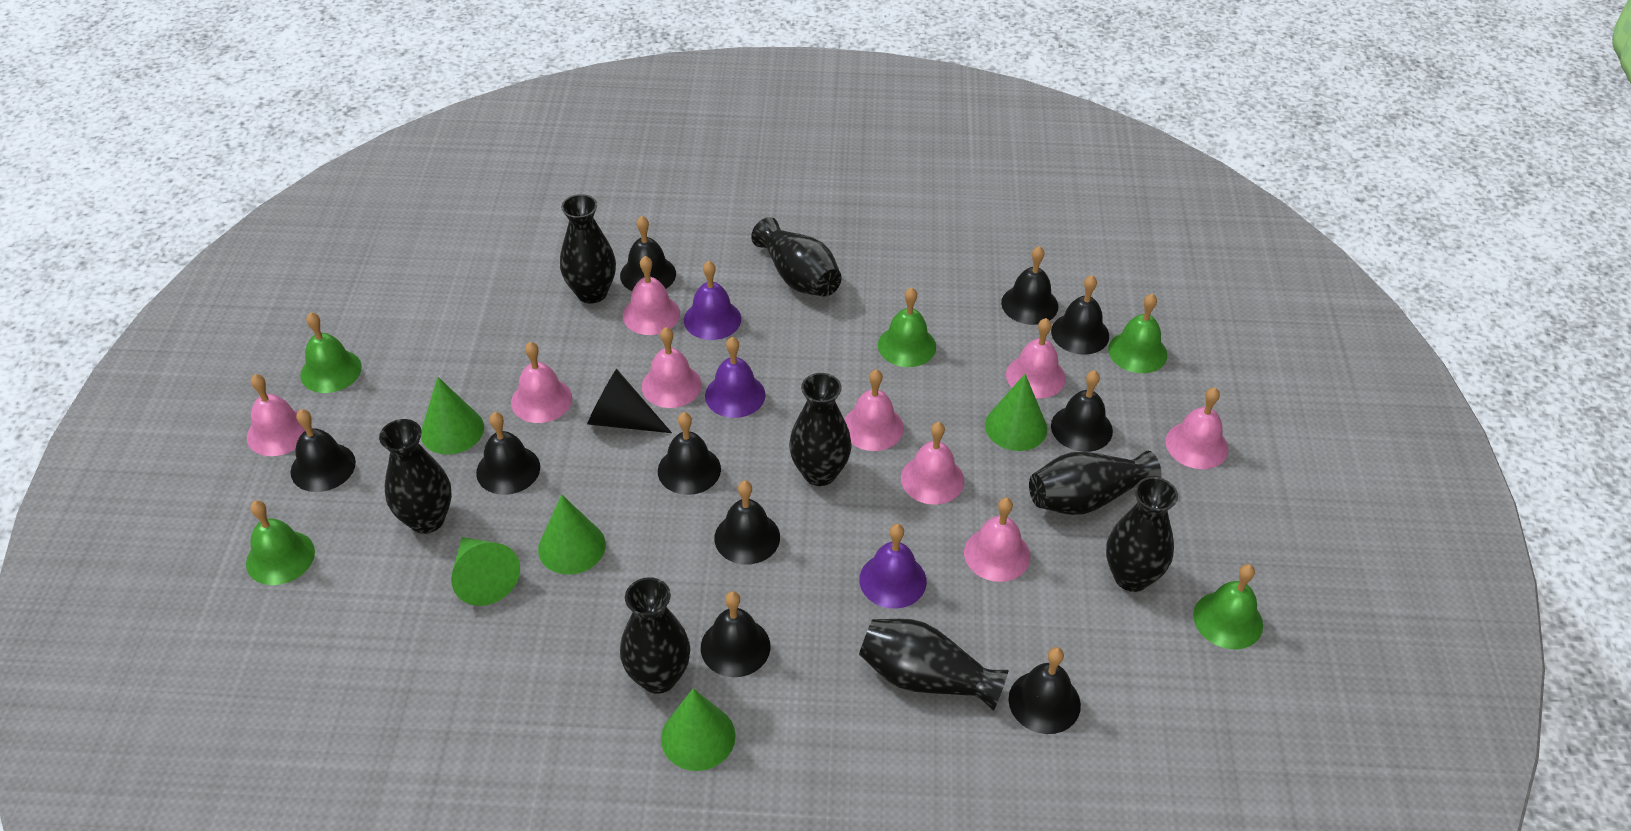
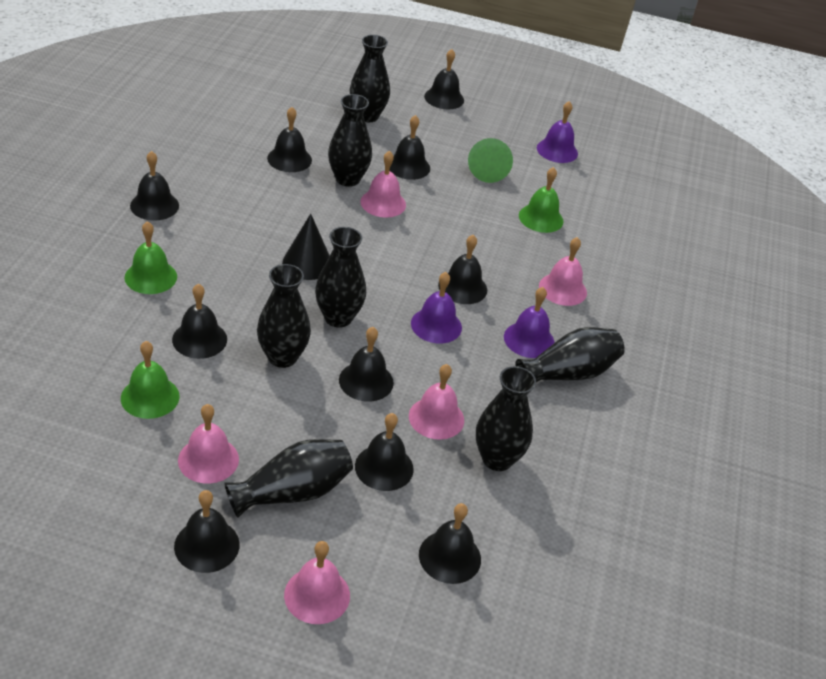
black vase: [379,419,452,534] [560,194,616,304] [620,577,690,694] [751,217,842,297] [789,373,852,486] [859,619,1009,711] [1029,451,1161,515] [1106,477,1178,592] = 8 -> [224,439,353,518] [257,264,311,368] [315,227,366,328] [328,94,372,187] [350,35,390,122] [476,366,536,471] [515,327,625,383] = 7
green bell: [246,500,315,585] [300,312,362,393] [878,287,936,367] [1108,293,1167,373] [1193,564,1263,649] = 5 -> [121,341,180,419] [124,221,177,294] [519,167,563,233] = 3
green cone: [421,377,484,455] [451,537,520,606] [538,495,606,575] [661,688,736,771] [985,374,1047,451] = 5 -> [468,138,513,183] = 1
pink bell: [247,374,305,456] [511,342,572,423] [623,256,680,335] [642,327,702,408] [844,369,904,451] [901,422,964,505] [964,498,1030,582] [1006,318,1066,399] [1166,387,1228,469] = 9 -> [178,404,239,484] [284,541,350,624] [360,151,406,218] [409,364,464,440] [539,237,587,306] = 5

